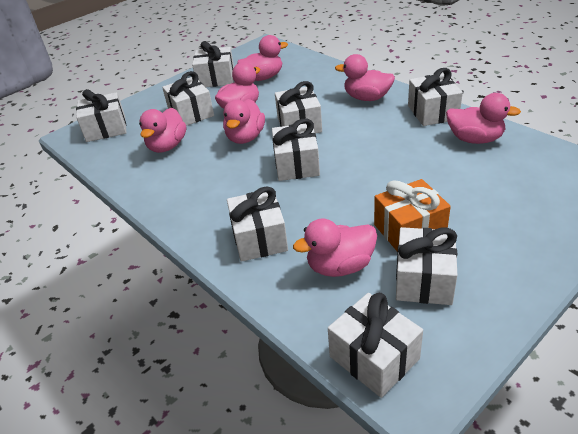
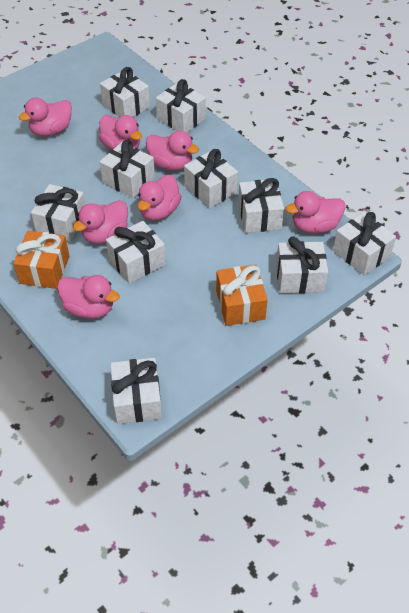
orange gift: [374,179,451,252] = 1 -> [13,231,69,289] [216,264,268,326] = 2
white gift: [76,89,127,142] [162,71,214,126] [192,41,234,87] [227,187,288,262] [272,118,320,181] [275,81,322,133] [328,293,423,398] [396,227,457,305] [408,68,463,126] = 9 -> [31,184,86,242] [100,67,150,117] [100,140,155,198] [106,221,166,284] [111,358,162,424] [156,79,206,132] [184,149,238,208] [238,178,284,233] [276,236,328,293] [333,212,396,276] = 10

